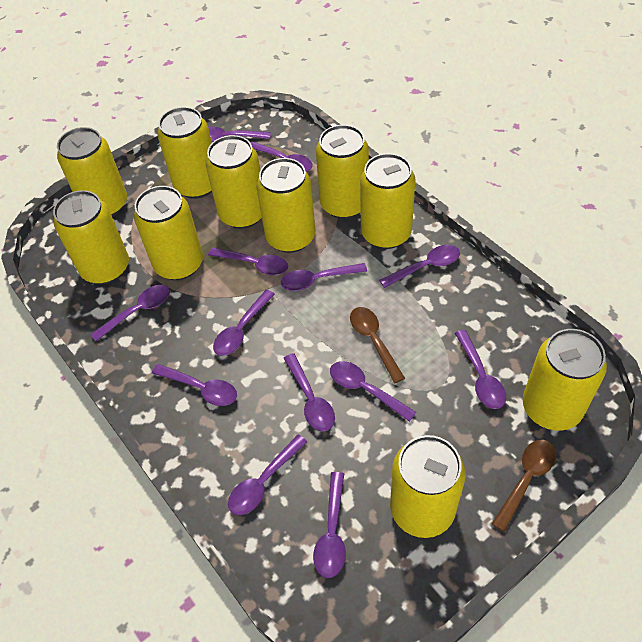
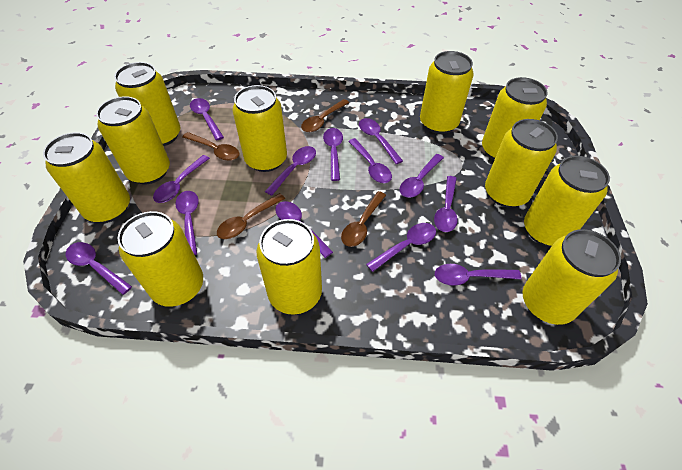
brown spoon: [350,307,405,383] [492,440,556,532] = 2 -> [182,132,239,161] [217,193,285,239] [301,99,349,132] [341,191,386,247] = 4
yellow can: [53,190,129,284] [57,127,127,217] [134,186,203,280] [157,107,212,199] [205,135,262,229] [256,158,315,253] [316,125,369,219] [360,153,415,249] [390,435,466,538] [523,329,607,431] = 10 -> [43,132,130,223] [96,96,170,184] [114,62,181,146] [117,211,203,307] [233,85,287,172] [256,219,322,315] [420,51,474,134] [482,77,548,160] [485,119,558,208] [523,229,621,325] [524,156,610,247] = 11

